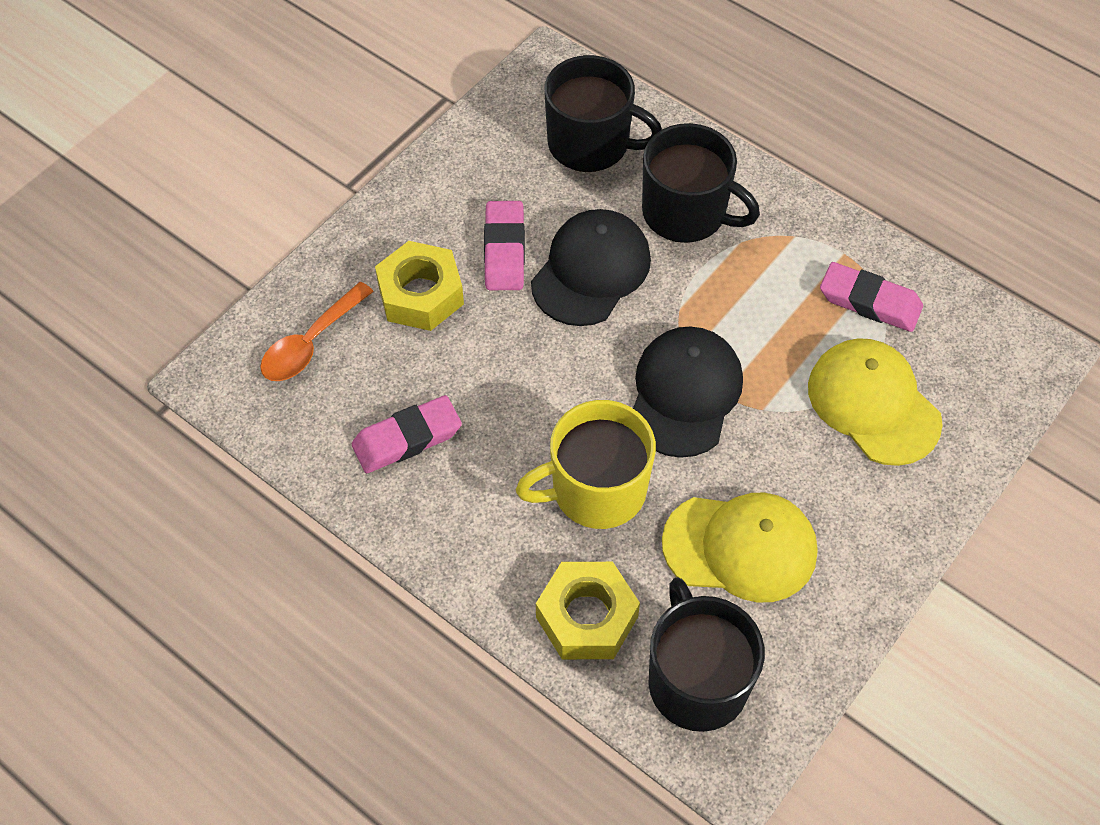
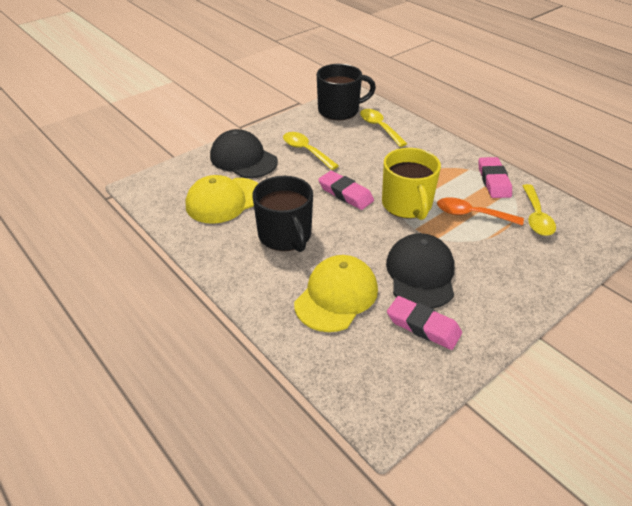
black mug: [544,55,662,172] [642,123,760,243] [648,577,765,732] = 3 -> [253,176,313,252] [317,64,376,120] = 2
yellow nut: [375,241,464,331] [536,562,640,659] = 2 -> none = 0
yellow spoon: none = 0 -> [283,132,339,170] [360,109,407,147] [523,184,556,236] = 3

